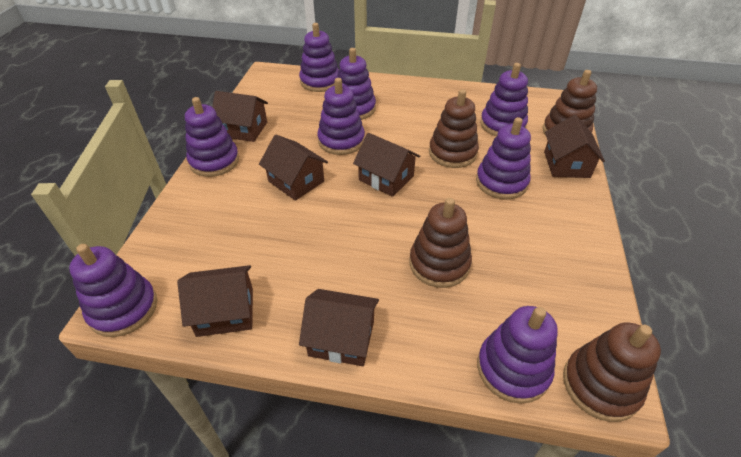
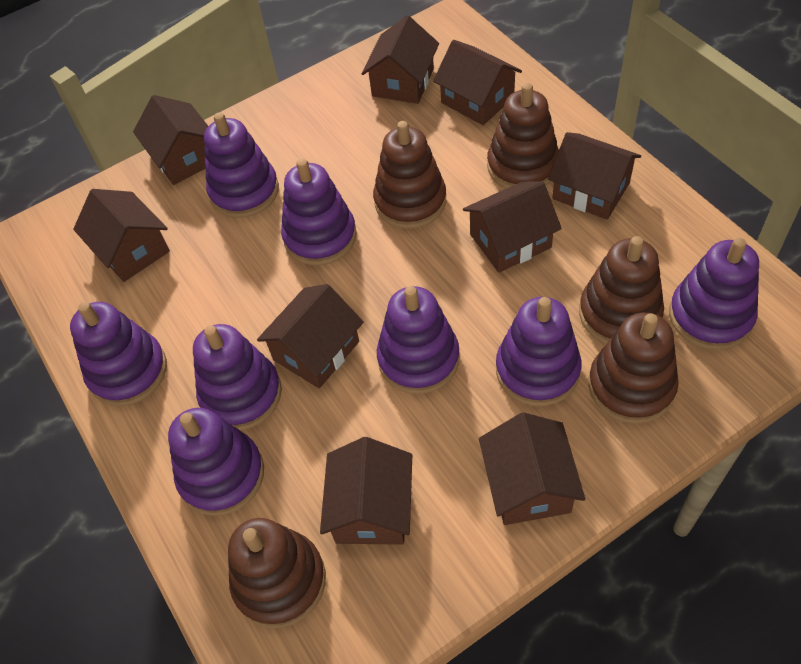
brown house: [177,265,253,337] [212,91,268,142] [259,135,328,201] [299,289,379,366] [353,133,420,197] [544,115,605,178] = 6 -> [73,189,170,282] [133,95,208,185] [257,284,364,388] [320,437,412,545] [361,15,439,104] [433,40,522,125] [463,181,562,273] [479,412,585,525] [548,132,641,220] = 9
brown stacking toy: [410,198,472,288] [429,89,479,168] [543,70,597,135] [563,322,661,422] = 4 -> [228,518,326,628] [373,121,446,229] [487,83,559,189] [579,236,664,344] [588,313,679,424] = 5

